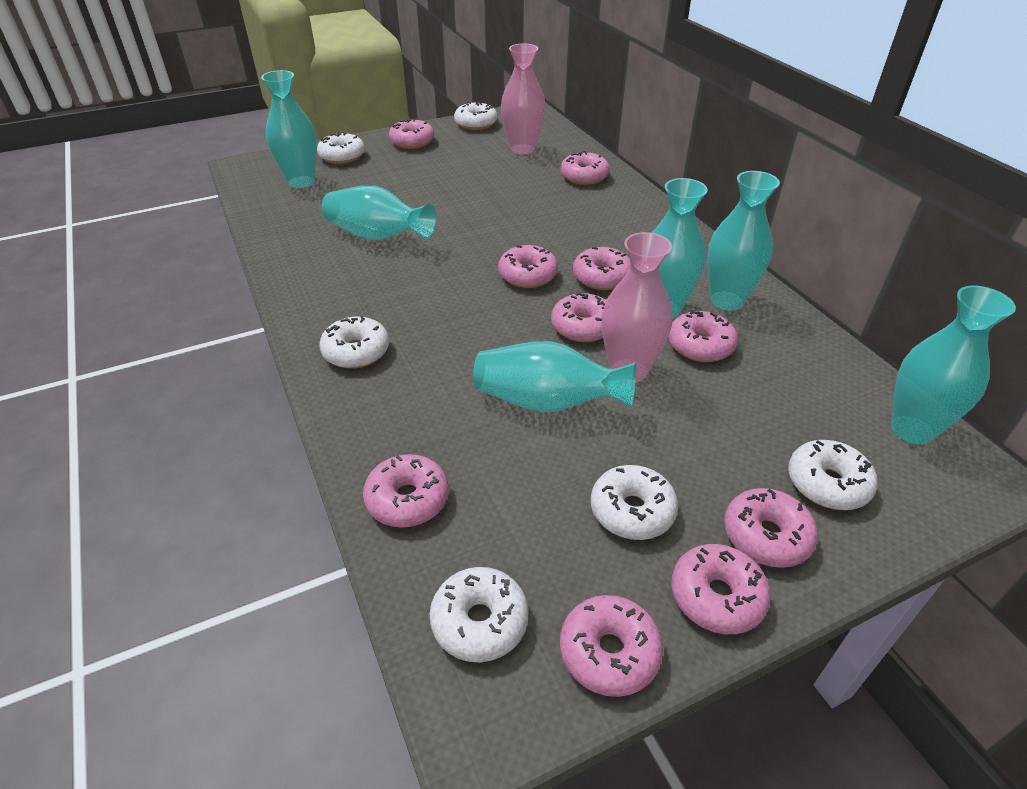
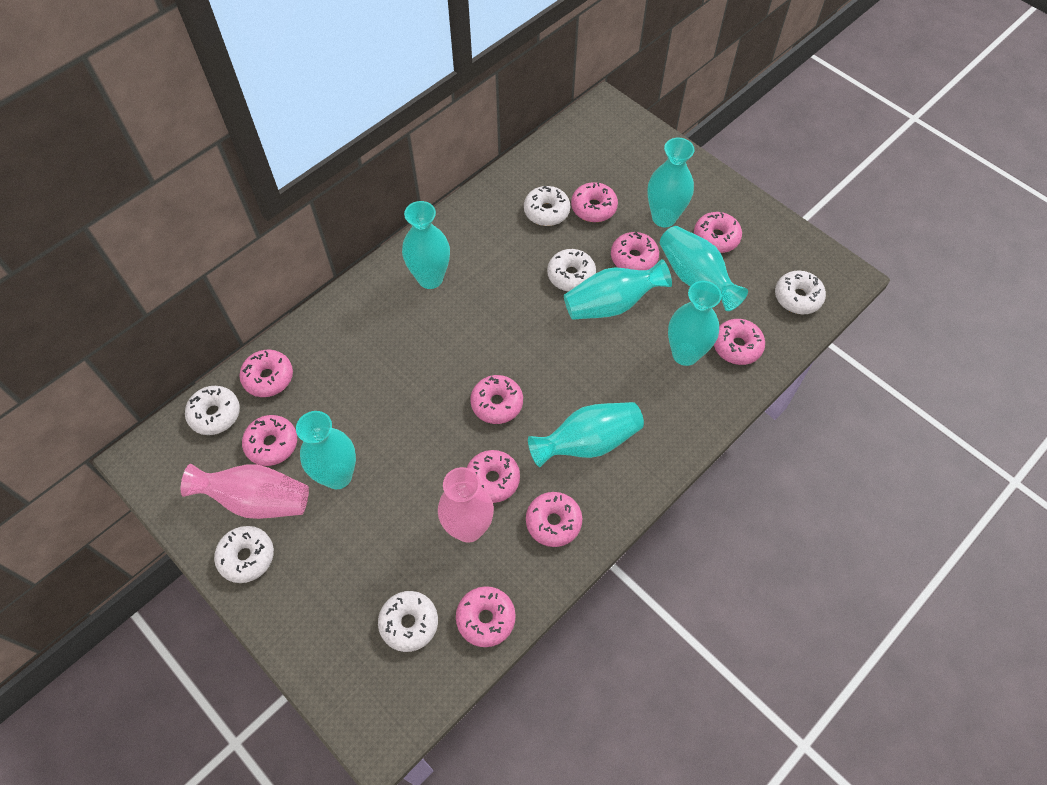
turquoise vase: [261,70,317,188] [321,186,437,240] [473,341,636,412] [652,178,708,319] [707,171,780,311] [891,286,1016,444] = 6 -> [296,411,356,489] [402,201,450,289] [528,402,644,467] [564,259,672,320] [647,138,695,227] [660,226,748,311] [668,281,722,366] = 7

